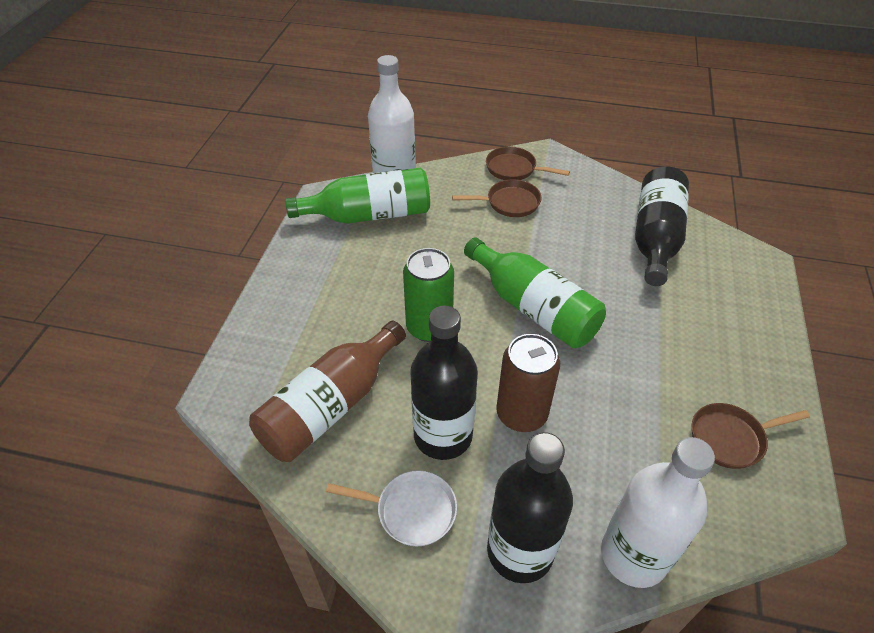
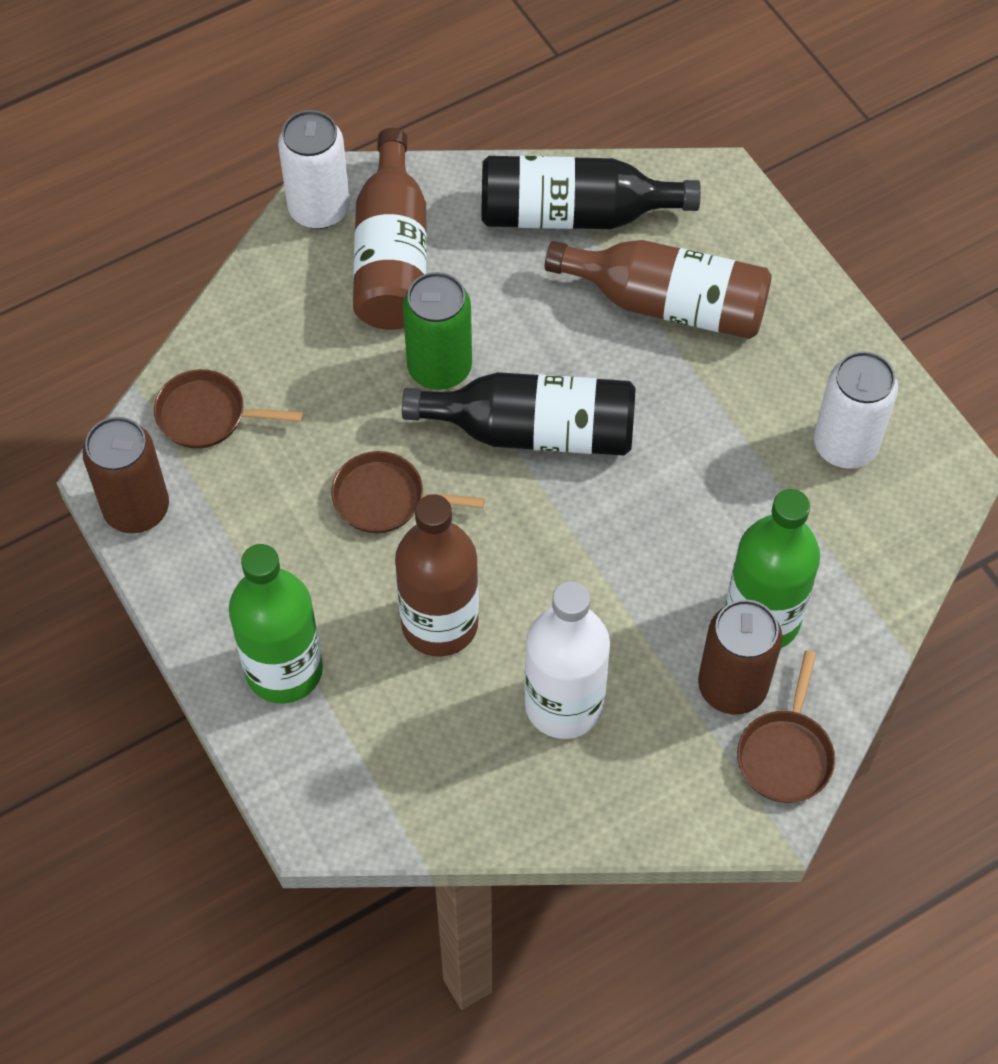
black bottle: [410,306,478,460] [487,432,573,583] [635,167,689,286] = 3 -> [402,372,636,456] [481,156,701,229] = 2
brown bottle: [249,321,406,462] = 1 -> [353,128,427,330] [395,494,479,657] [545,240,772,339] = 3
brown can: [496,334,560,432] = 1 -> [83,417,169,533] [698,600,783,715] = 2
white bottle: [368,55,416,173] [601,437,715,588] = 2 -> [524,581,610,739] = 1
white can: none = 0 -> [278,110,350,229] [814,351,898,468] = 2
white pan: [326,470,457,547] = 1 -> none = 0

